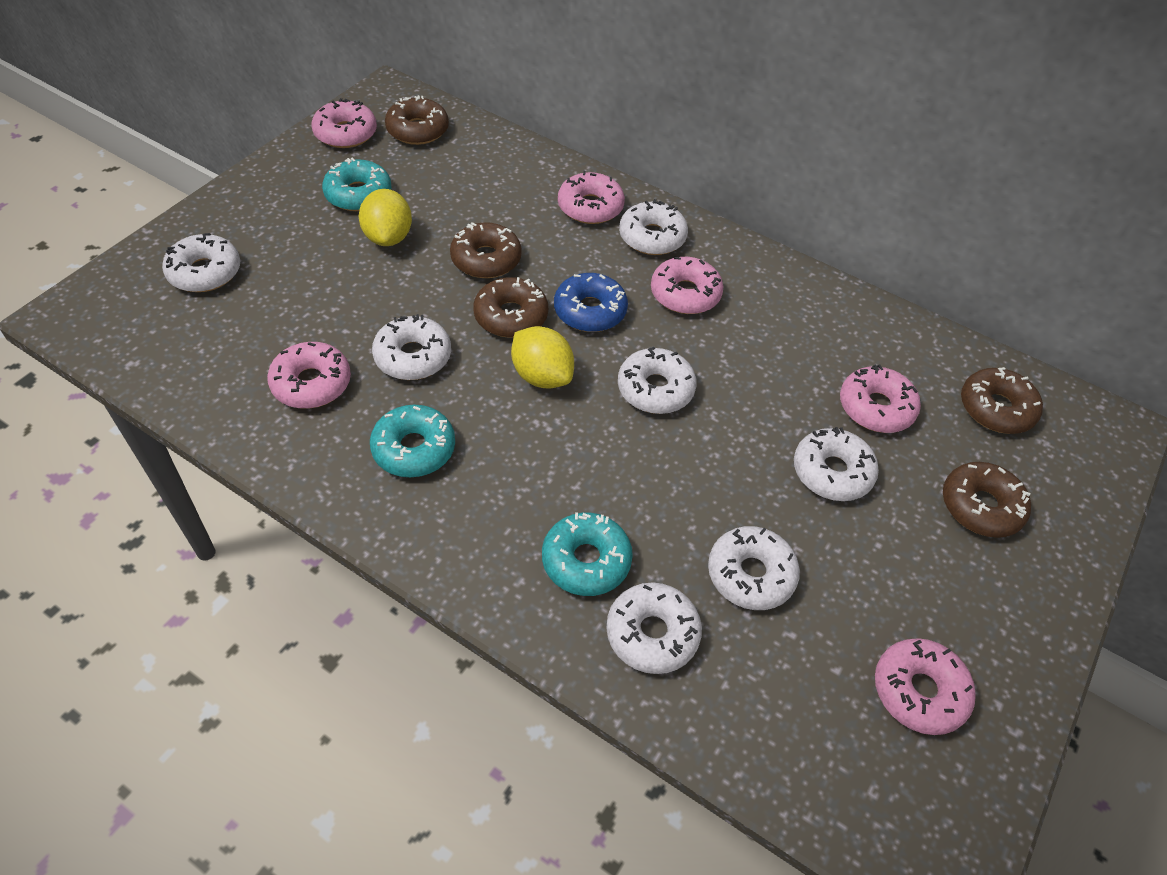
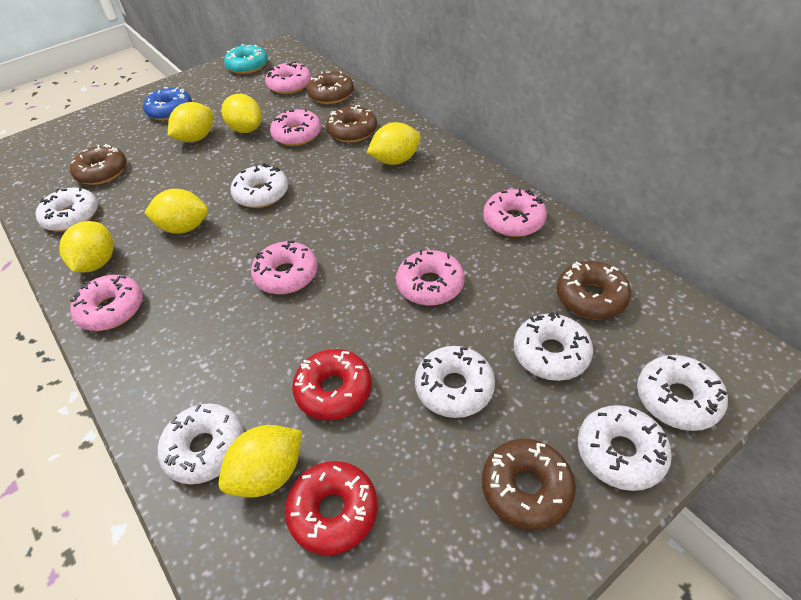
red donut: none = 0 -> [285,461,377,555] [292,349,372,420] = 2
turquoise donut: [322,157,391,211] [370,405,455,477] [542,512,633,596] = 3 -> [224,44,268,74] = 1
yellow lemon: [359,189,412,246] [511,326,574,388] = 2 -> [59,221,114,272] [144,189,208,234] [168,102,213,142] [218,425,302,497] [221,94,262,133] [367,122,421,165] = 6

